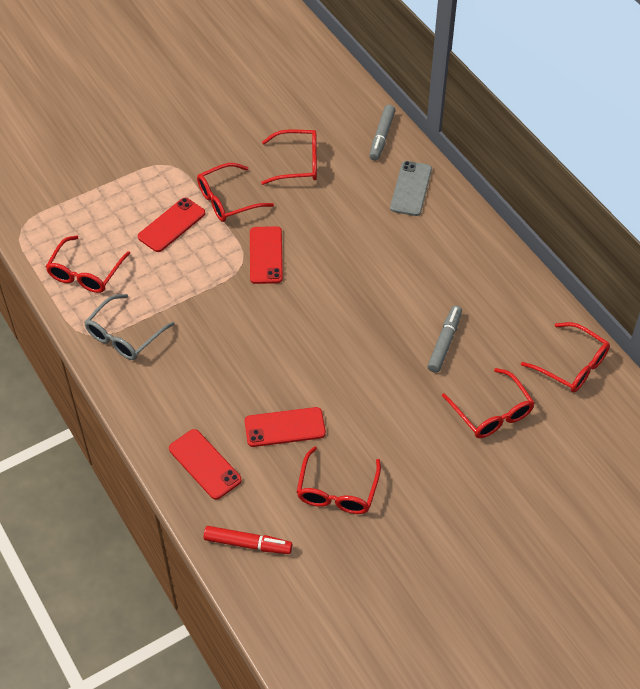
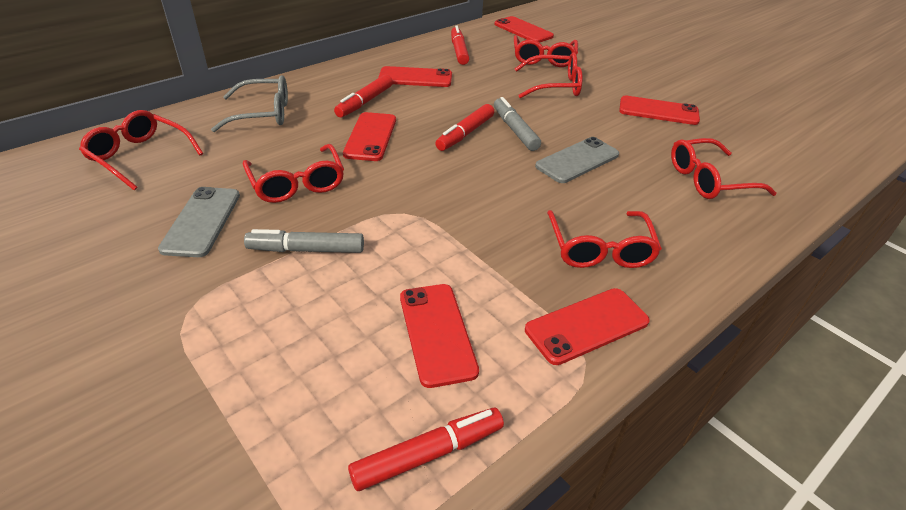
grey phone: [390,161,432,216] = 1 -> [158,187,240,257] [535,137,619,183] = 2
red marker: [204,526,292,554] = 1 -> [334,74,393,117] [348,408,504,491] [435,104,494,151] [451,25,469,65] = 4
red phone: [138,198,205,252] [169,429,242,500] [245,407,326,447] [250,226,283,284] = 4 -> [343,112,396,161] [378,66,452,87] [400,284,479,388] [494,16,554,43] [525,288,650,365] [619,96,700,125] = 6

